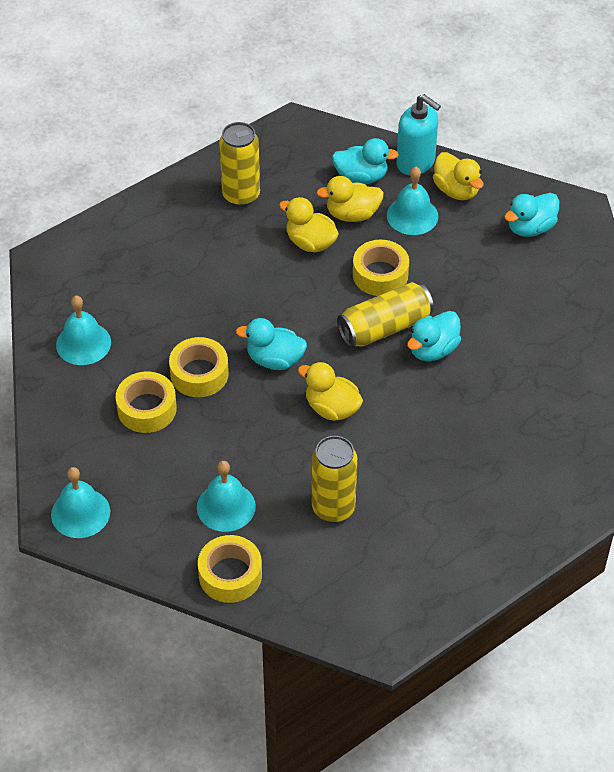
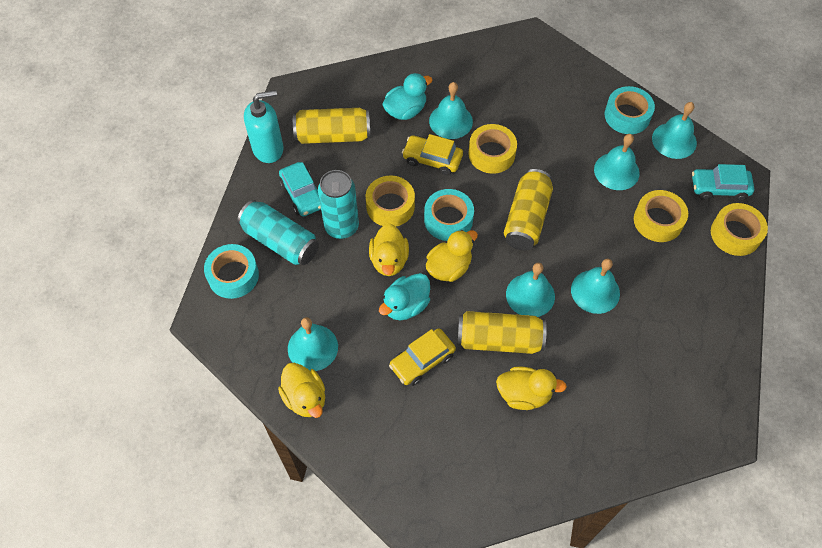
turquoise bell: [51,467,110,538] [56,296,111,365] [197,461,256,532] [387,167,438,235] = 4 -> [288,317,338,371] [429,82,473,139] [506,263,555,317] [571,259,620,314] [594,134,640,190] [652,102,697,159] = 6
turquoise can: none = 0 -> [237,200,319,265] [318,170,359,239] = 2
turquoise car: none = 0 -> [279,162,321,216] [692,164,754,201] = 2
turquoise duck: [236,318,307,370] [332,138,399,184] [407,311,461,361] [504,193,560,237] = 4 -> [379,273,430,320] [382,73,432,120] = 2
turquoise tape: none = 0 -> [204,244,259,299] [424,189,474,241] [604,86,655,134] = 3
yellow car: none = 0 -> [389,328,456,386] [402,134,463,175] = 2

